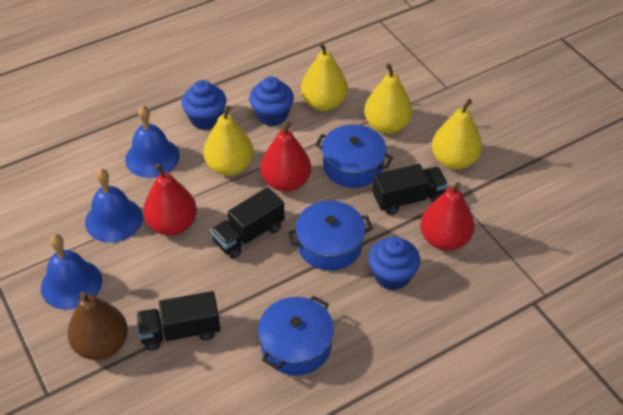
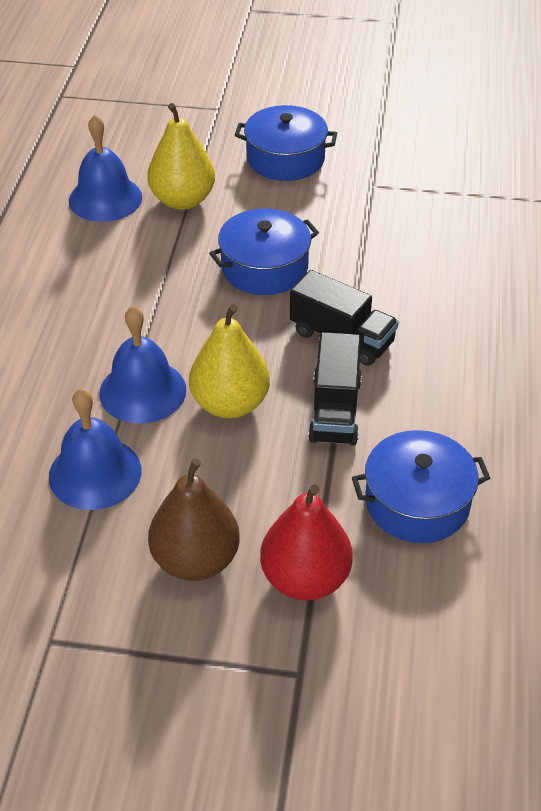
black truck: [136,291,220,351] [210,187,285,259] [372,164,448,215] = 3 -> [290,270,399,366] [308,332,362,446] = 2
blue cupcake: [181,80,226,130] [249,77,294,126] [368,237,420,290] = 3 -> none = 0
red pear: [143,164,197,236] [261,121,311,192] [420,182,475,251] = 3 -> [260,484,353,601] = 1
yellow pear: [203,106,254,176] [301,42,348,111] [364,63,413,134] [432,99,482,170] = 4 -> [147,103,215,210] [189,304,270,419] = 2

